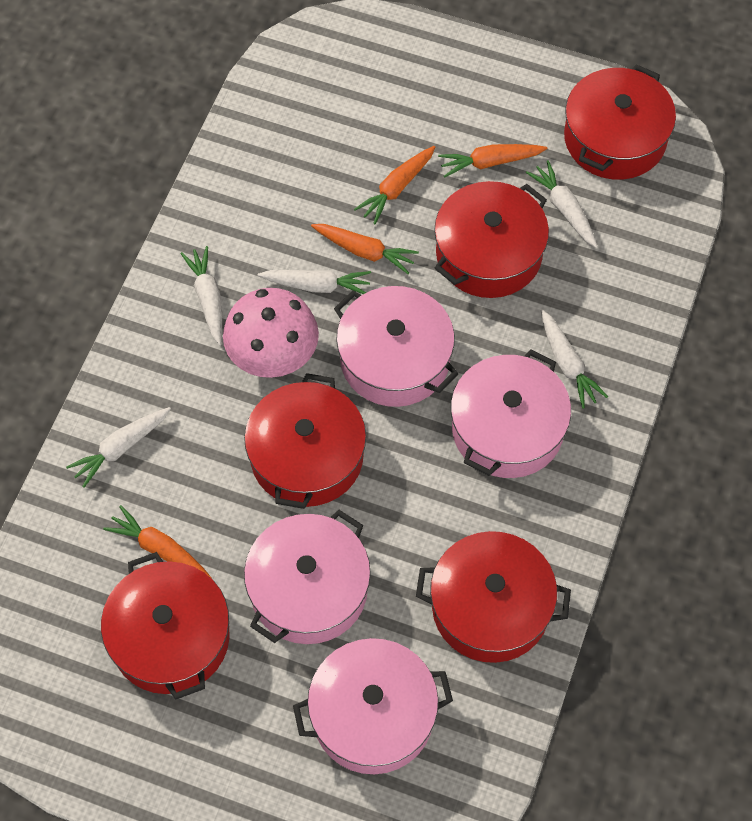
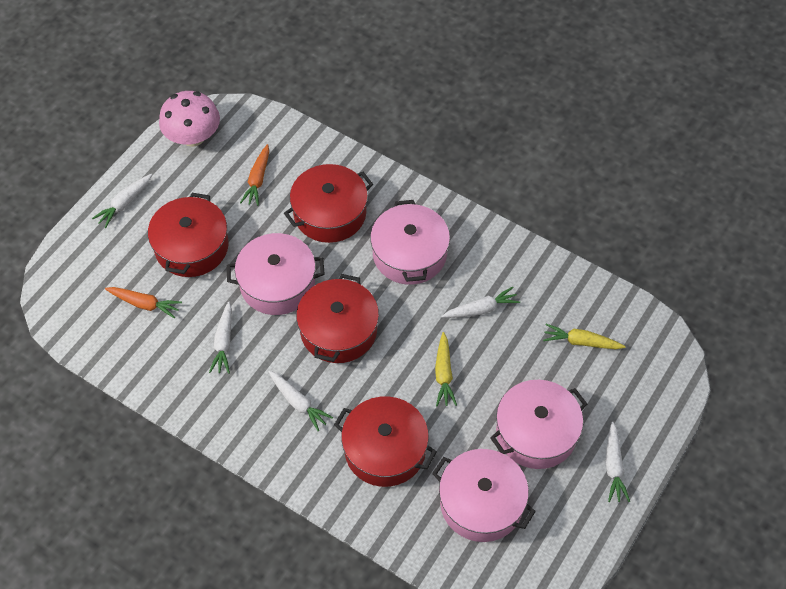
orange carrot: [103,505,212,579] [311,224,419,274] [354,146,435,224] [438,144,547,177] = 4 -> [105,287,182,319] [240,144,269,206] = 2
red pot: [101,552,230,700] [244,373,366,509] [416,531,571,663] [434,181,549,298] [564,64,676,180] = 5 -> [148,193,229,277] [284,164,373,243] [296,274,379,363] [334,396,437,487] = 4
yellow carrot: none = 0 -> [435,332,457,406] [543,324,626,349] = 2

